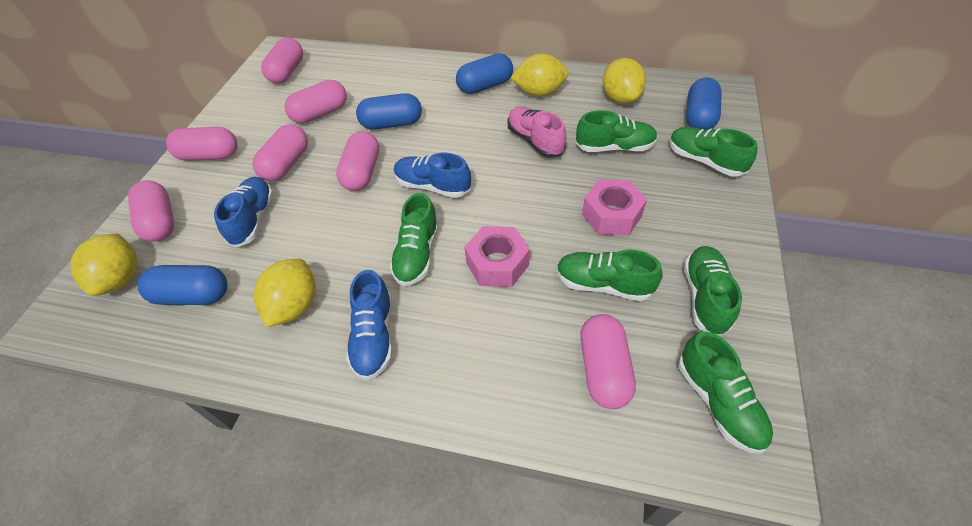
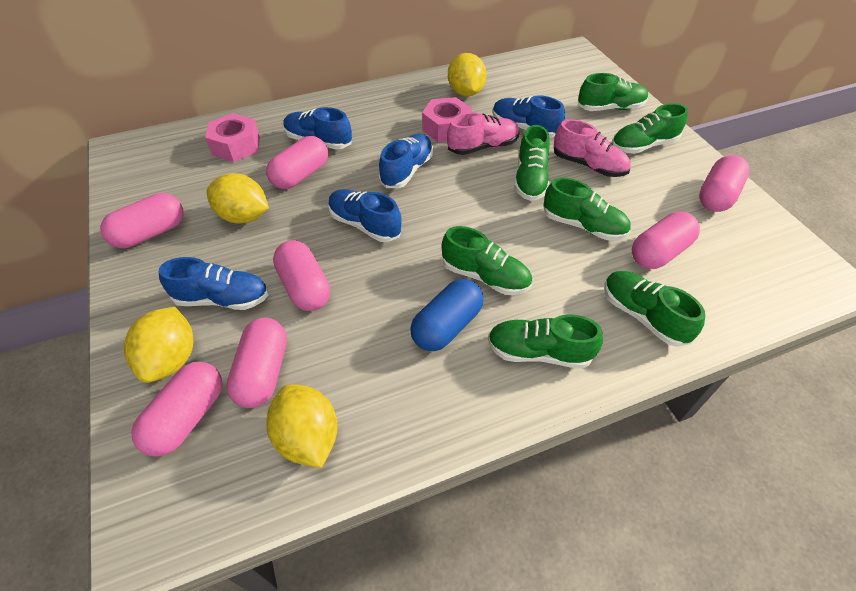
blue capsule: [137,265,228,305] [356,93,422,130] [456,54,513,94] [686,78,722,130] = 4 -> [410,279,483,351] = 1
blue shoe: [214,177,274,247] [346,270,392,380] [394,153,471,198] = 3 -> [159,257,269,310] [283,107,352,150] [328,189,402,242] [379,134,433,188] [493,96,565,138] = 5
green shoe: [390,193,439,286] [556,250,663,301] [576,110,658,152] [669,127,758,177] [679,331,773,453] [684,246,742,336] = 6 -> [442,226,532,295] [488,314,603,369] [514,125,550,201] [543,178,631,240] [578,73,648,111] [604,271,705,347] [612,103,688,154] = 7
pink shoe: [508,106,566,158] = 1 -> [447,112,520,155] [554,119,631,177] = 2

